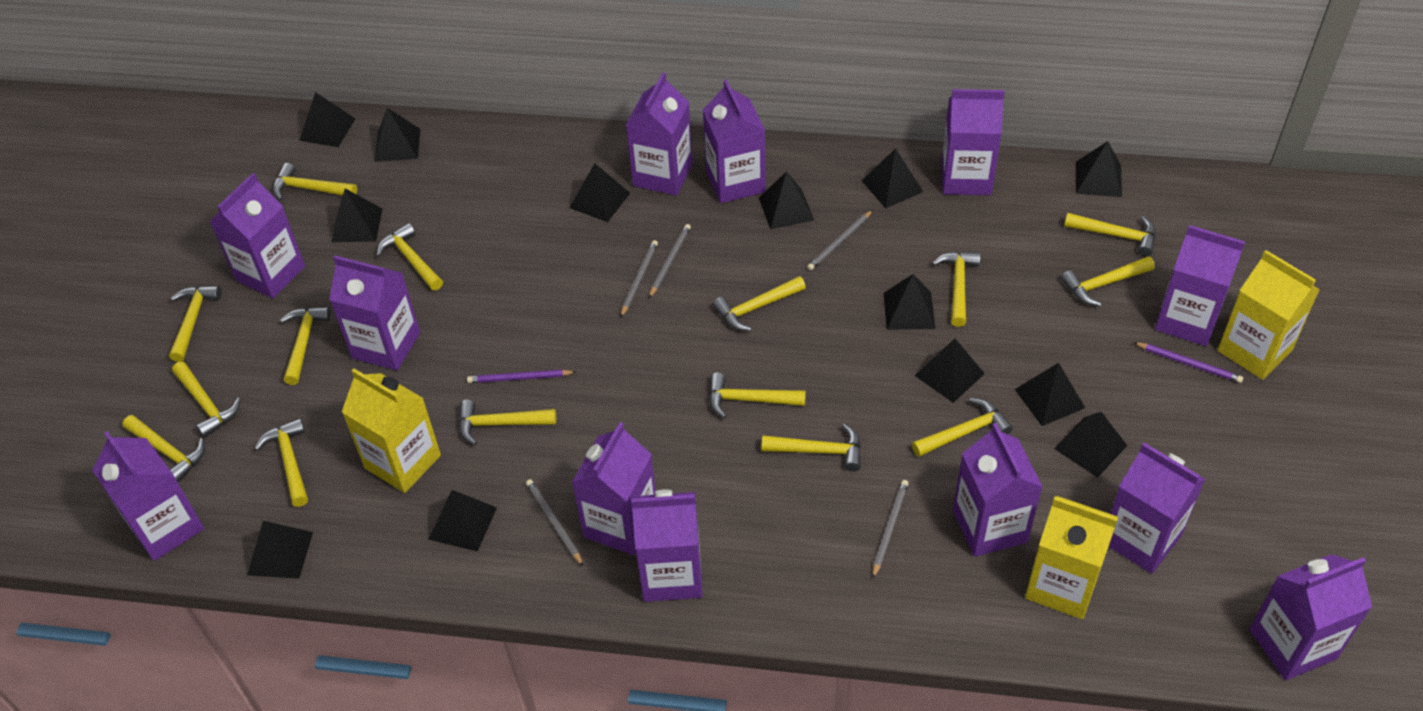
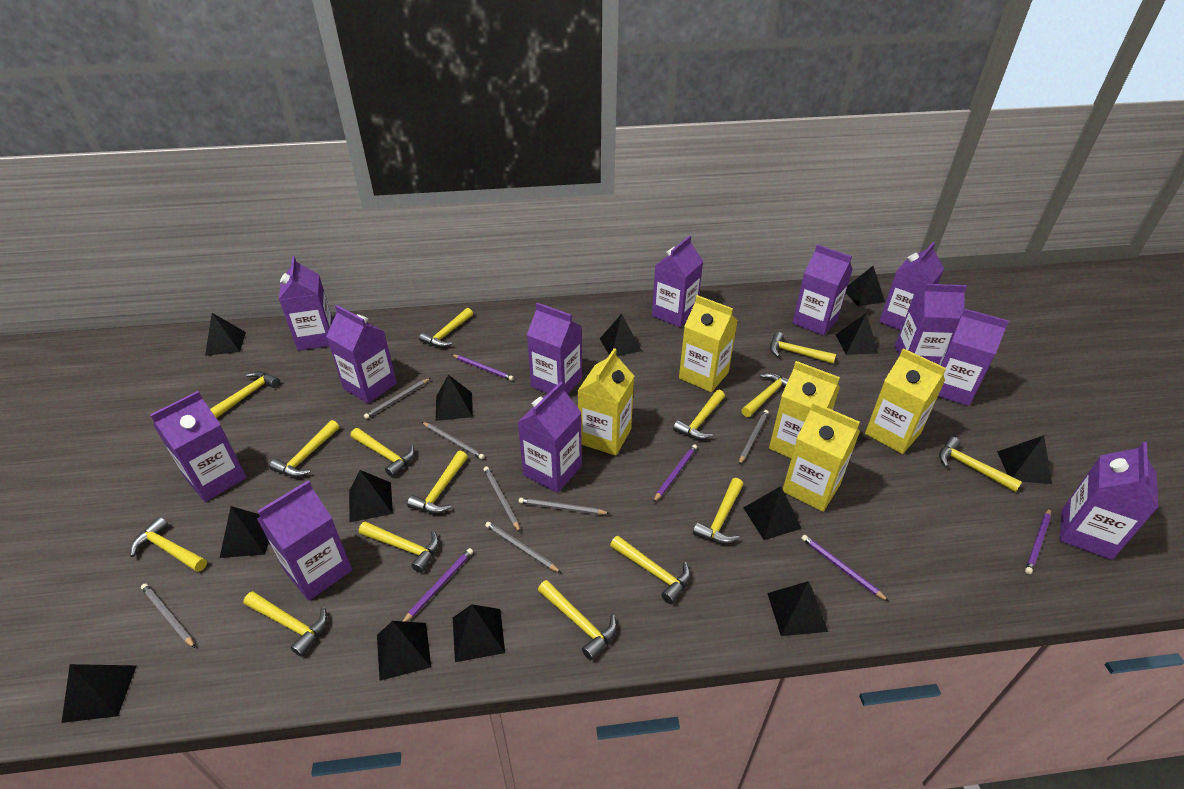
grey pencil: [526,479,583,566] [621,240,658,317] [649,224,691,298] [807,210,873,271] [872,480,909,578] = 5 -> [141,583,195,648] [364,378,431,419] [422,422,485,460] [484,467,520,532] [485,522,561,573] [519,498,610,515] [739,410,769,465] = 7
purple pencil: [467,369,576,383] [1133,342,1243,383] = 2 -> [403,548,473,622] [451,354,514,381] [653,444,697,503] [801,535,889,601] [1025,509,1051,574] = 5
yellow carton: [342,369,441,493] [1025,496,1118,619] [1218,250,1320,380] = 3 -> [578,348,634,456] [679,295,738,392] [769,361,840,458] [783,402,860,512] [865,348,946,454] = 5

